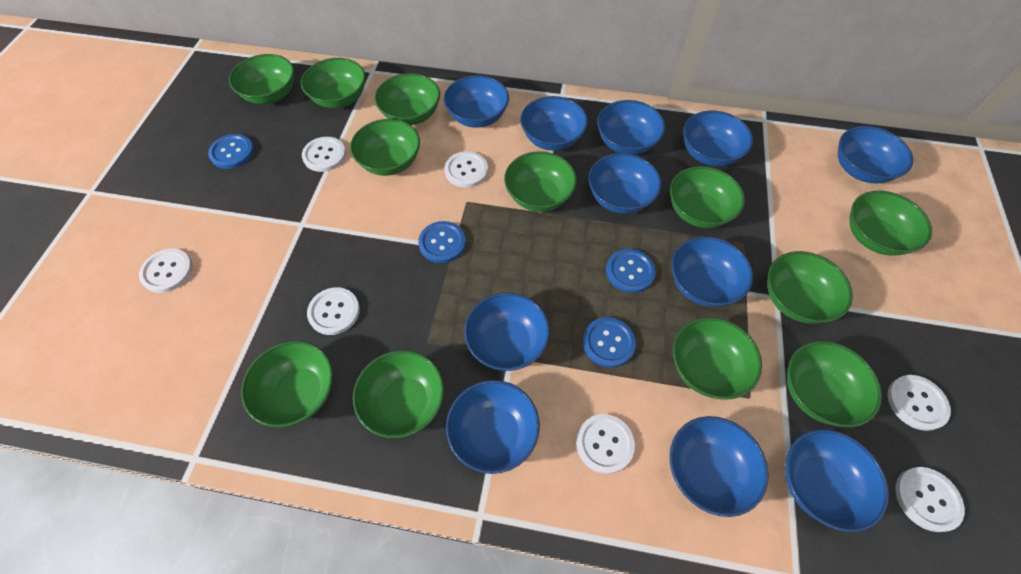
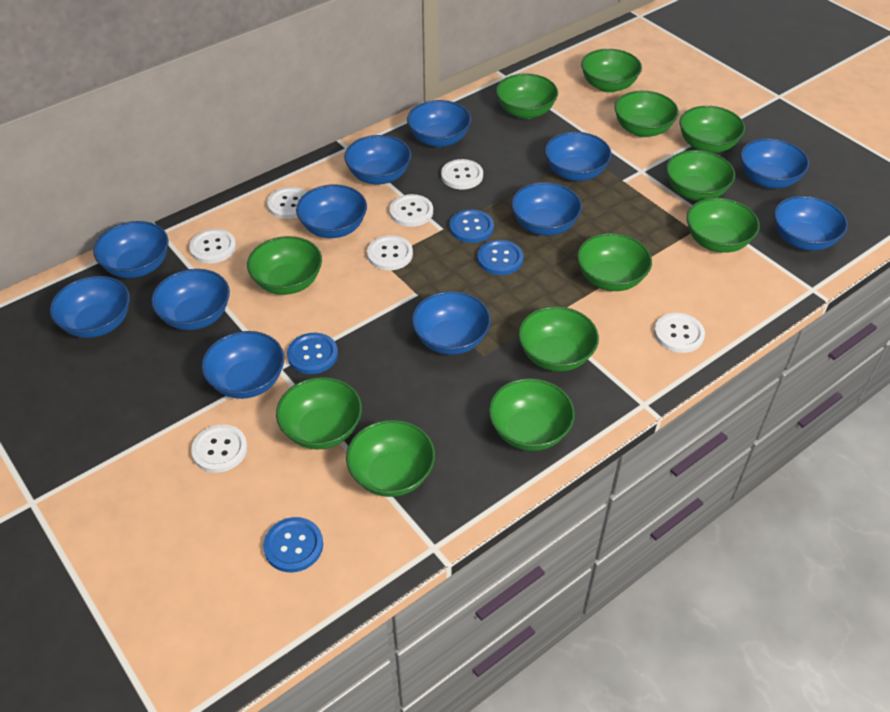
blue bowl: [444,75,509,128] [446,380,540,474] [464,293,550,371] [520,96,588,151] [588,153,661,214] [597,100,665,155] [669,416,769,517] [671,236,753,307] [683,111,753,167] [785,429,889,532] [838,126,913,184] = 11 -> [50,276,130,338] [93,221,169,278] [151,269,230,330] [201,331,284,399] [296,185,367,238] [344,135,411,185] [407,100,471,147] [412,291,491,355] [511,182,582,236] [545,132,612,181] [740,138,809,188] [774,196,848,251] = 12

